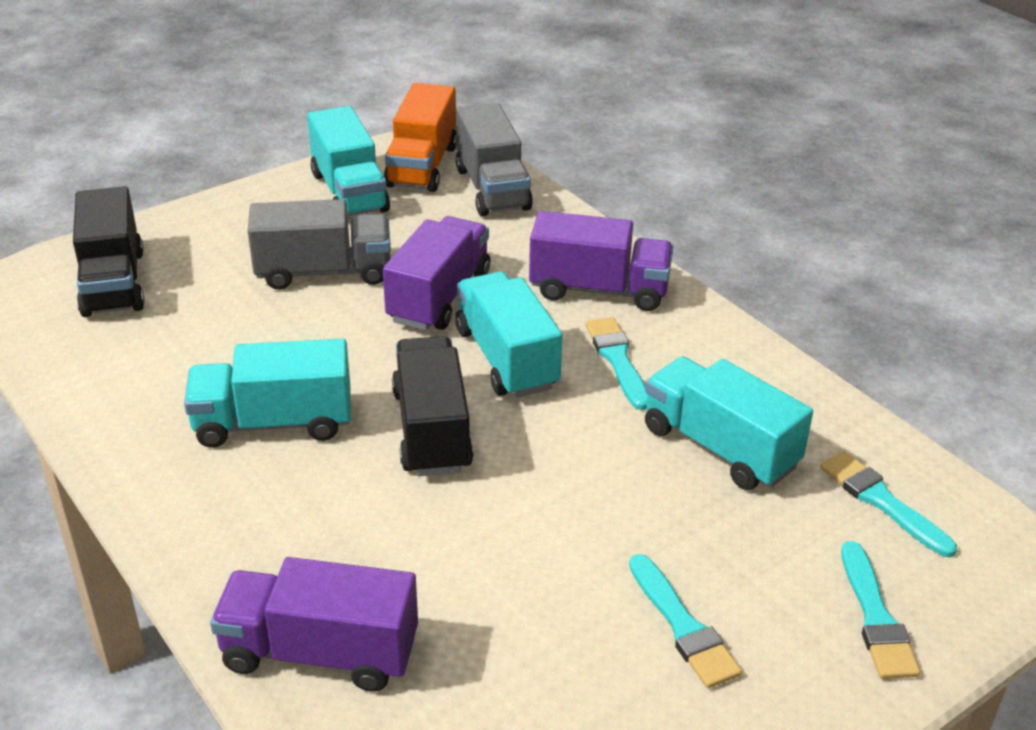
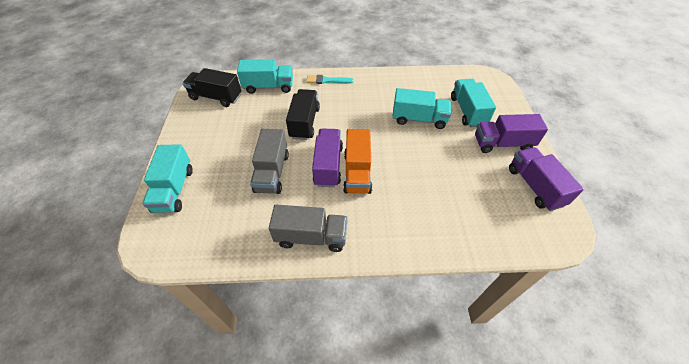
turquoise brush: [586,317,648,410] [629,554,742,688] [820,451,957,557] [841,541,920,679] = 4 -> [306,75,354,84] = 1

